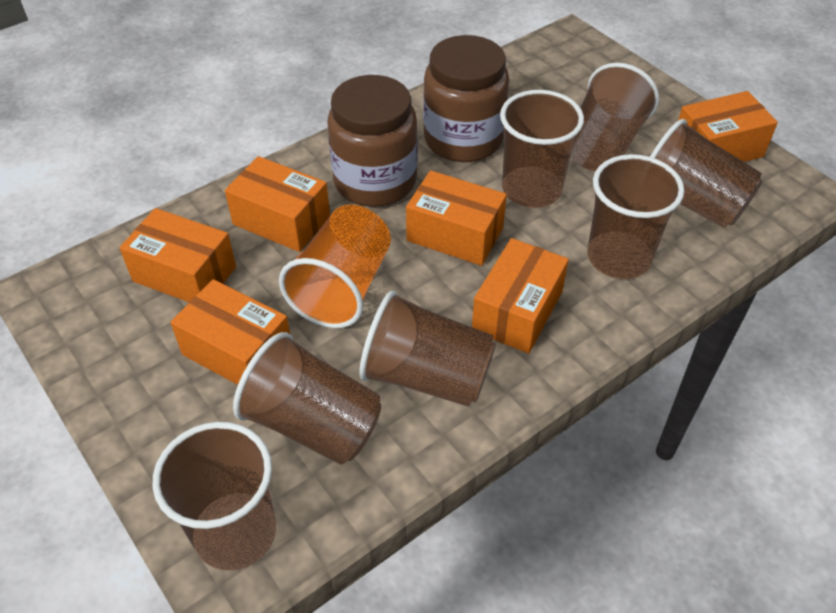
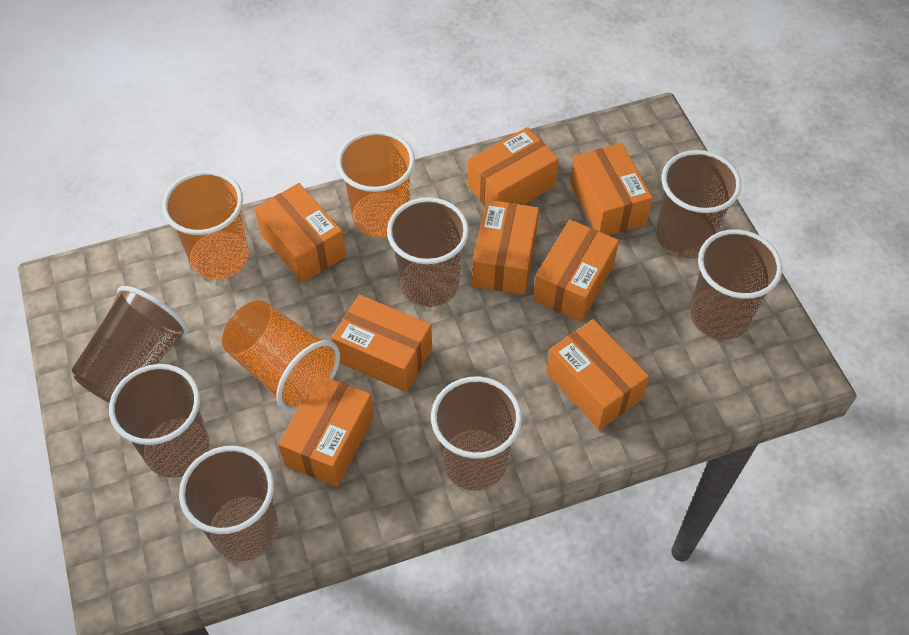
brown jar: [327,75,417,207] [423,35,509,162] = 2 -> none = 0
orange box: [119,208,236,302] [170,279,290,385] [225,156,330,252] [406,170,507,266] [472,238,569,354] [678,91,778,162] = 6 -> [254,183,346,283] [278,374,374,487] [332,294,432,392] [468,127,559,205] [472,200,539,295] [533,219,619,322] [546,319,649,430] [570,143,653,235] = 8
orange cup: [279,205,391,328] = 1 -> [162,171,249,279] [222,300,340,412] [337,130,415,238] = 3

